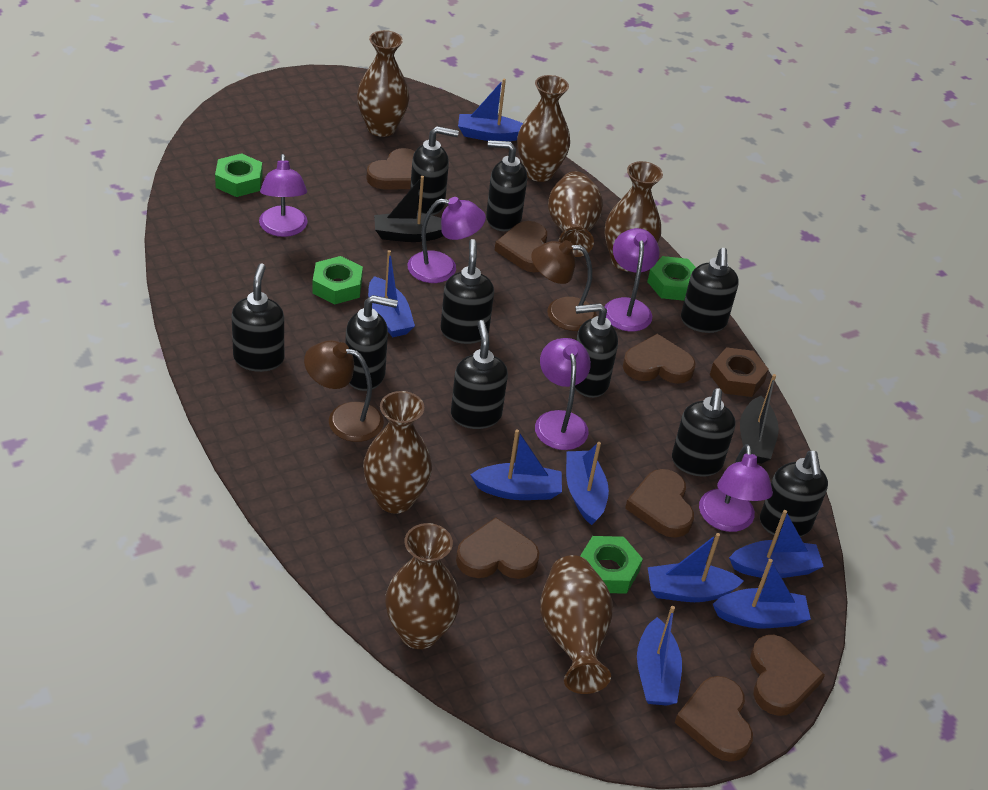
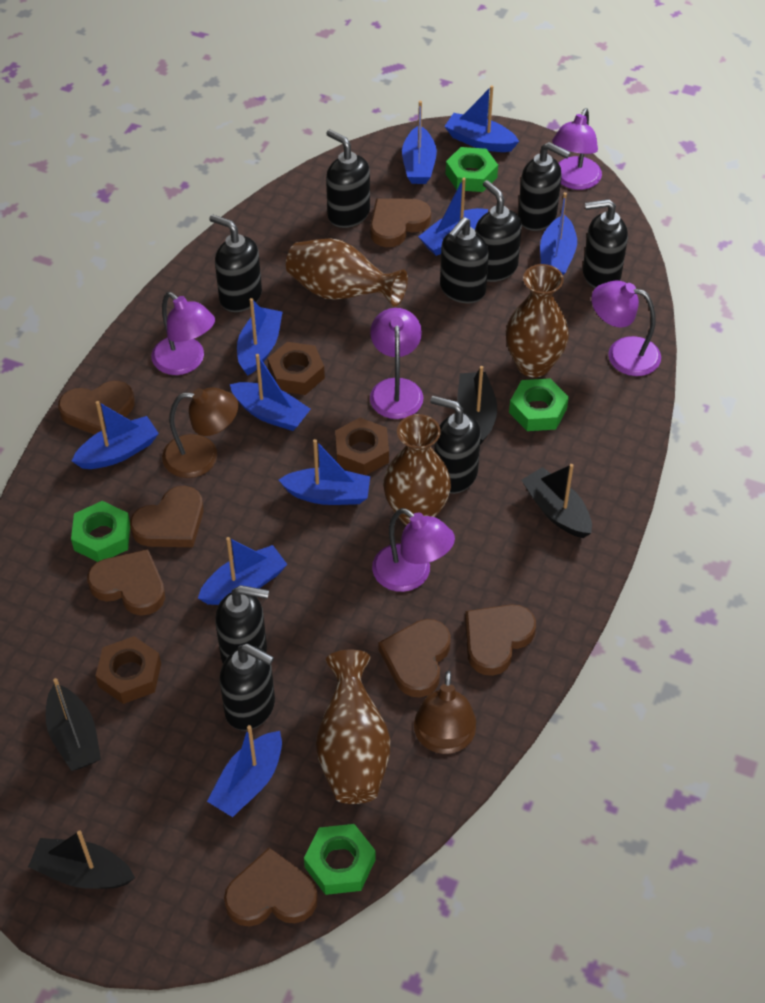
black boat: [374,176,443,242] [740,374,779,464] = 2 -> [28,830,135,889] [46,678,101,771] [457,366,497,445] [522,464,592,538] = 4
black soap dispenser: [232,263,284,372] [345,295,398,391] [410,126,459,215] [440,239,494,344] [451,320,508,429] [486,140,527,231] [575,303,618,398] [672,388,735,477] [681,248,739,333] [760,451,828,537] = 10 -> [209,214,262,312] [215,585,269,663] [219,644,275,731] [326,129,370,228] [430,396,481,494] [440,217,489,303] [475,180,522,282] [518,142,570,231] [583,199,628,288] = 9
blue boat: [368,250,415,337] [458,79,523,141] [470,429,562,500] [566,442,609,525] [637,606,682,706] [648,533,744,602] [713,559,811,628] [729,510,824,578] = 8 -> [72,401,159,469] [198,537,288,605] [207,725,282,817] [230,354,311,431] [237,298,283,376] [279,439,370,505] [402,101,437,184] [418,178,488,256] [444,85,519,152] [540,192,577,275] = 10
brown nut: [710,347,769,397] = 1 -> [96,636,161,704] [268,342,325,395] [335,418,389,475] = 3
brown vase: [357,30,409,137] [363,391,432,514] [385,523,460,649] [517,75,570,182] [540,555,613,694] [548,171,603,257] [605,161,663,271] = 7 -> [286,238,408,307] [316,650,390,804] [383,414,451,526] [506,264,569,377] = 4

